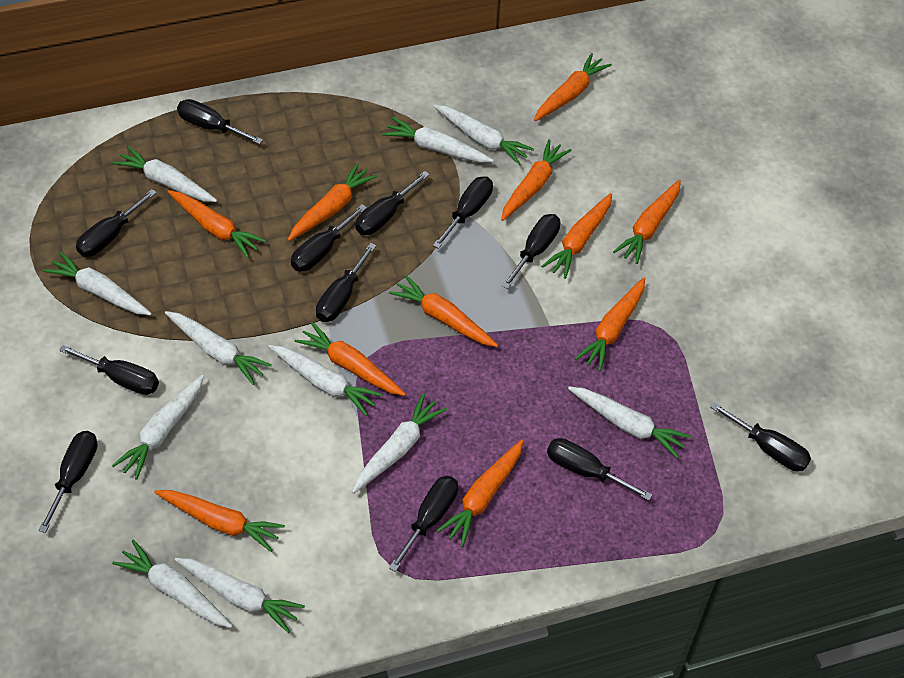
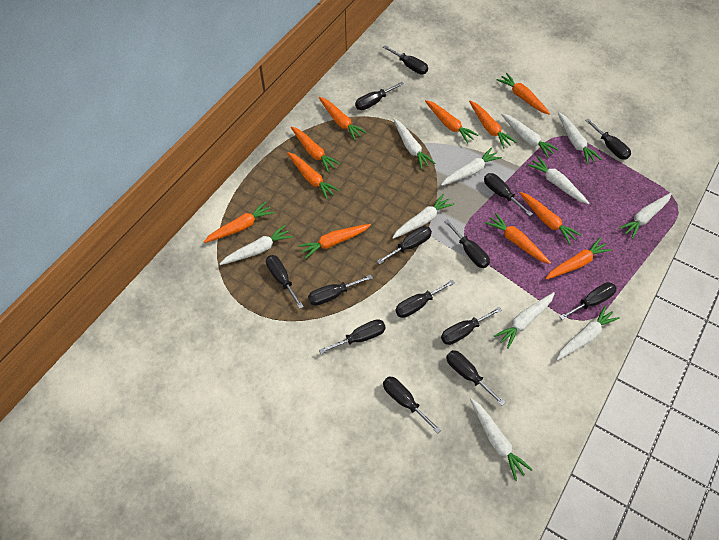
black screwdriver: [38,431,98,533] [59,345,159,395] [76,189,157,257] [177,99,263,145] [291,204,367,272] [316,243,376,322] [355,171,430,235] [389,476,458,572] [433,176,493,249] [502,214,560,289] [547,438,653,501] [710,402,811,472] = 12 -> [266,255,304,309] [308,275,373,306] [319,319,386,354] [355,82,404,110] [377,226,432,264] [383,45,428,74] [383,376,441,433] [395,280,455,318] [441,307,502,345] [444,219,490,268] [446,350,505,406] [484,173,532,216] [559,282,617,320] [585,119,631,160] = 14

